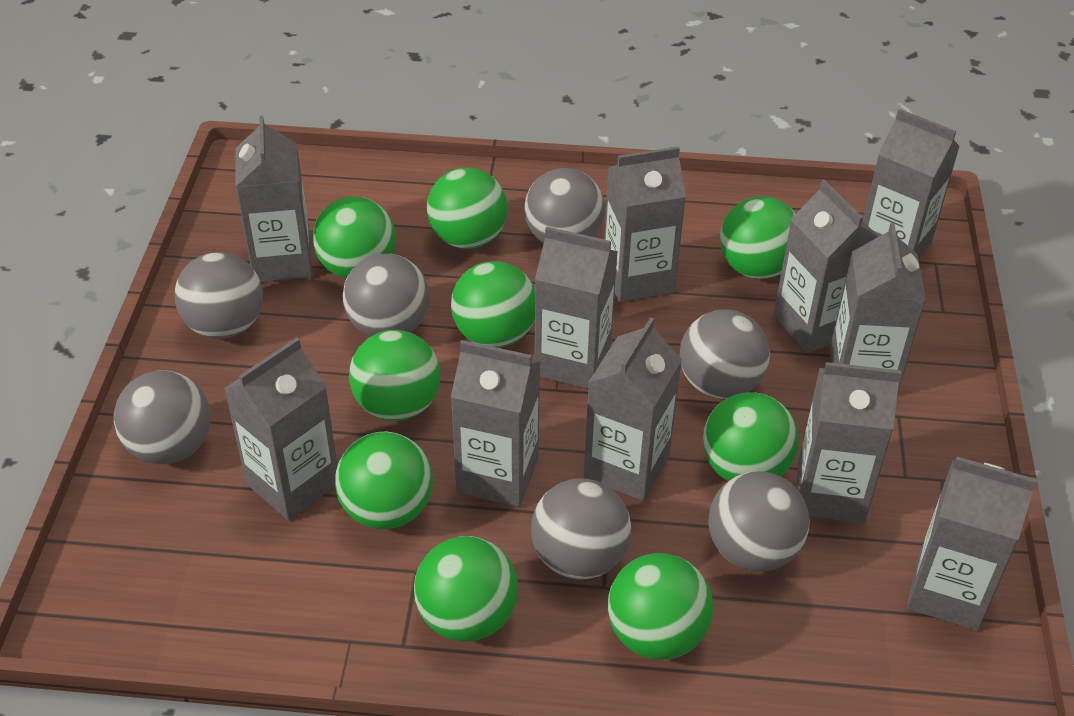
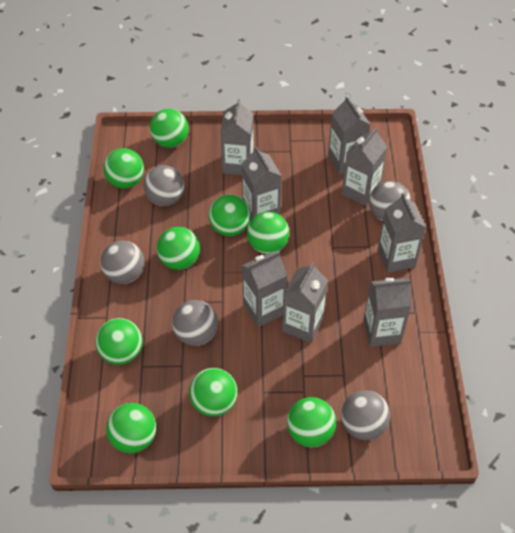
grey ball: [114,370,211,464] [175,252,263,339] [343,254,430,337] [524,168,605,243] [531,478,632,580] [679,310,770,399] [708,471,810,572] = 7 -> [100,240,145,284] [143,165,184,206] [172,300,218,346] [341,390,390,440] [369,181,411,221] = 5
grey carton: [224,338,337,520] [235,115,313,282] [451,340,540,507] [534,226,618,389] [584,317,682,501] [604,146,686,302] [774,179,879,353] [797,362,901,523] [830,223,926,395] [863,109,960,259] [907,457,1037,631] = 11 -> [220,99,254,175] [242,146,282,220] [242,251,287,327] [282,262,328,343] [328,96,371,174] [342,128,387,206] [363,278,411,347] [378,193,426,273] = 8

